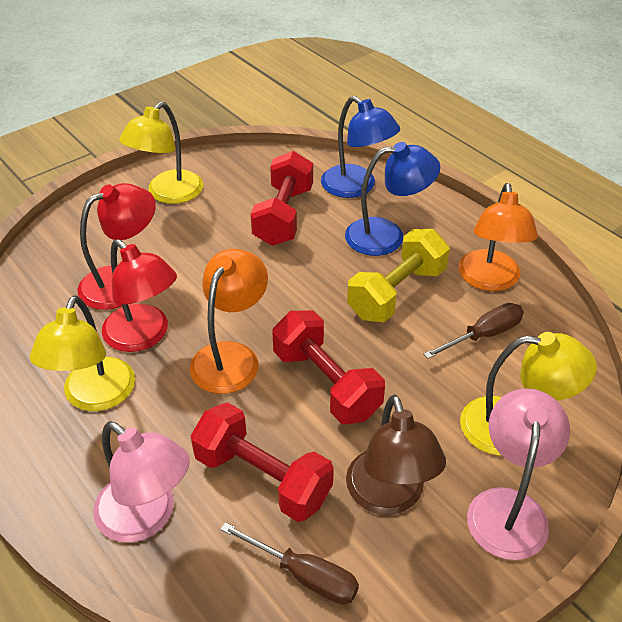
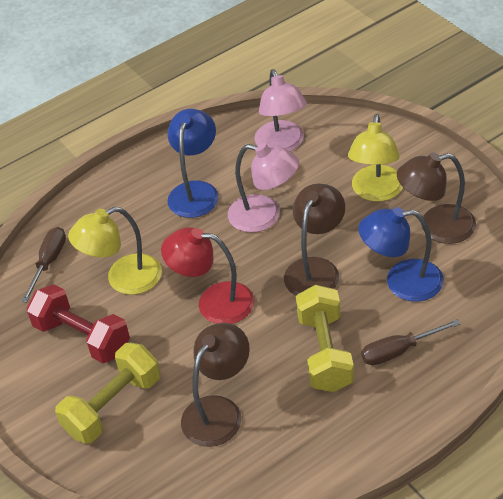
brown lamp: [346,394,446,515] = 1 -> [181,323,250,447] [284,184,345,296] [397,153,476,244] = 3
orange lamp: [190,249,268,394] [458,183,538,291] = 2 -> none = 0
red dumbbell: [191,402,334,522] [251,151,313,246] [272,310,385,424] = 3 -> [27,284,130,363] = 1
red lamp: [78,183,156,310] [102,239,177,352] = 2 -> [161,227,254,324] = 1
yellow dumbbell: [347,229,450,322] = 1 -> [55,343,161,444] [296,285,354,392] = 2
yellow lamp: [30,295,135,411] [119,102,203,204] [460,332,597,455] = 3 -> [68,207,162,295] [348,114,403,202] = 2

